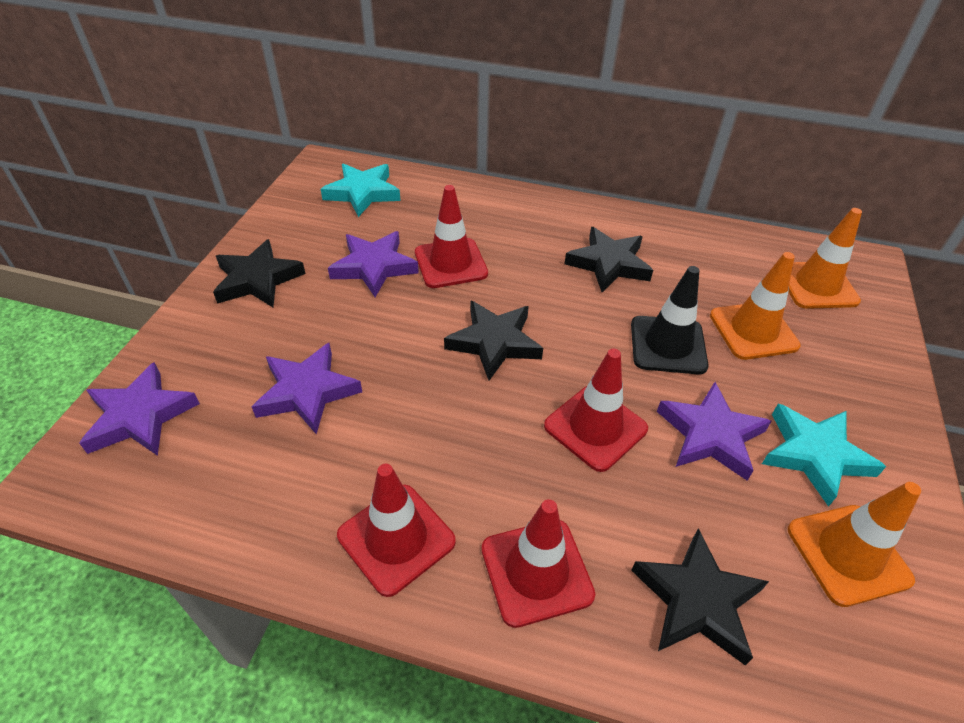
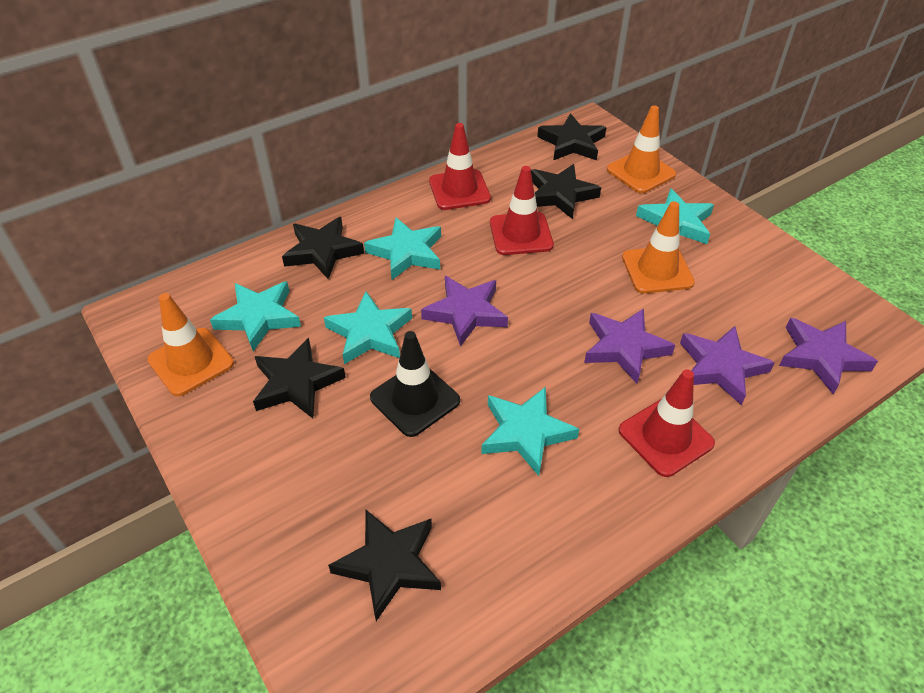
black star: [213,239,306,307] [444,301,543,381] [564,227,653,292] [631,528,769,666] = 4 -> [253,338,346,418] [282,217,364,279] [328,510,441,621] [531,164,601,219] [537,113,606,160] = 5
red traffic cone: [337,464,456,597] [415,185,488,288] [482,499,595,628] [544,349,648,472] = 4 -> [429,123,491,210] [490,166,554,255] [619,370,715,477] = 3
turquoise star: [321,164,401,217] [762,404,886,507] = 2 -> [210,281,301,352] [324,292,412,364] [364,217,441,280] [481,387,579,476] [636,188,714,244] = 5

